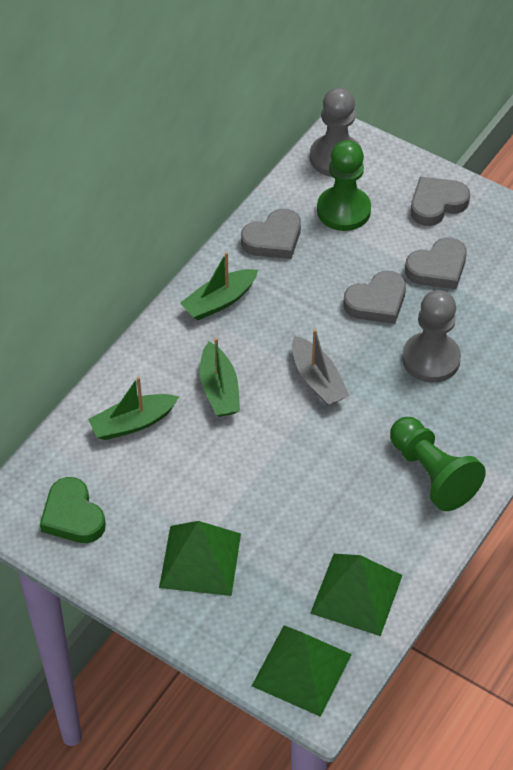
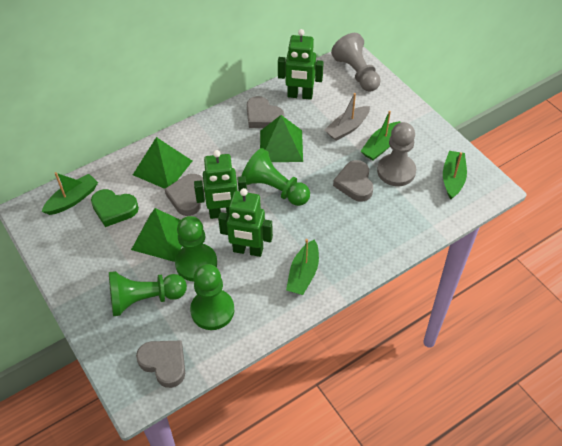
green boat: [88,376,179,440] [180,252,258,320] [200,338,240,417] = 3 -> [41,172,98,215] [286,239,319,295] [361,111,400,160] [443,151,467,199] = 4
green pawn: [317,140,371,231] [390,417,486,511] = 2 -> [109,271,187,316] [175,216,217,281] [190,264,234,330] [242,148,310,206] = 4
green robot: none = 0 -> [194,150,247,219] [218,188,273,257] [278,29,324,100] = 3

